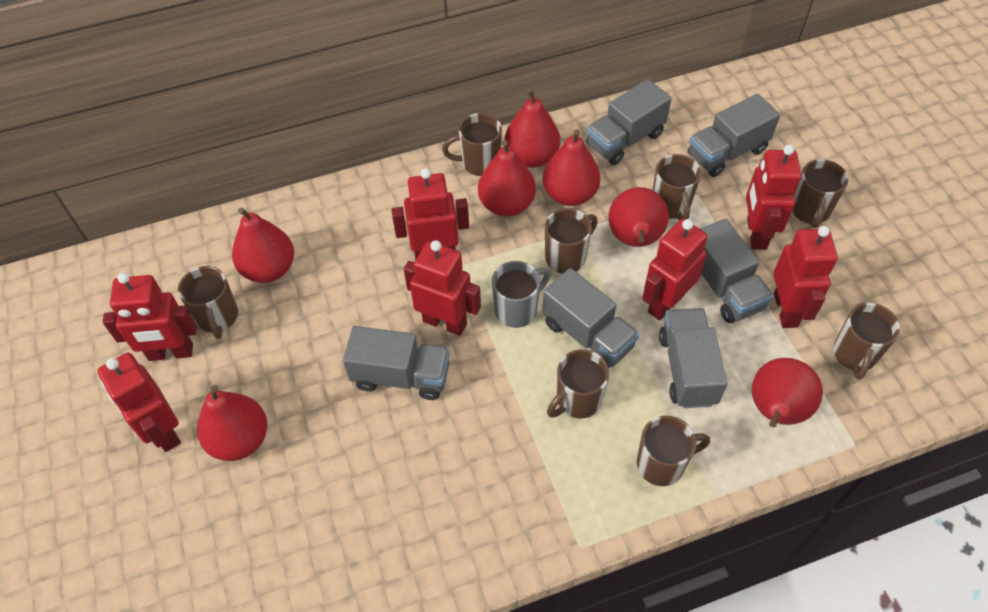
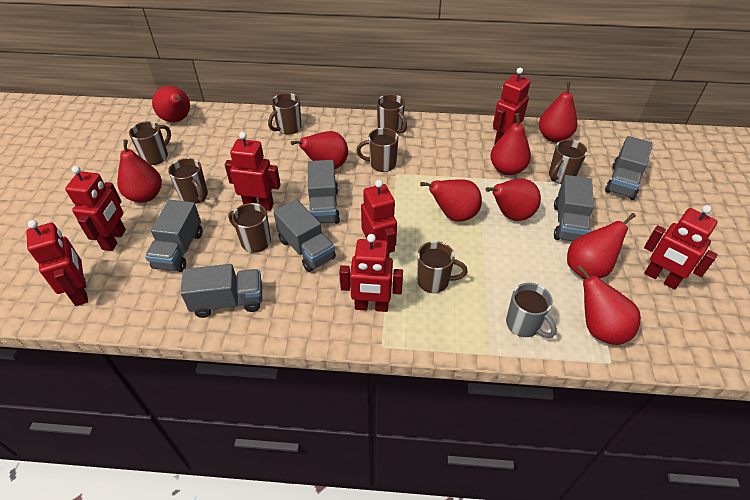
red pear: [197,385,267,461] [232,208,294,283] [478,140,536,217] [505,88,560,168] [543,129,600,206] [609,187,669,247] [752,358,823,427] = 7 -> [117,139,162,203] [152,86,190,122] [291,131,348,169] [420,179,482,222] [486,178,541,221] [491,113,531,175] [539,81,577,142] [567,213,636,279] [576,265,641,345] = 9

